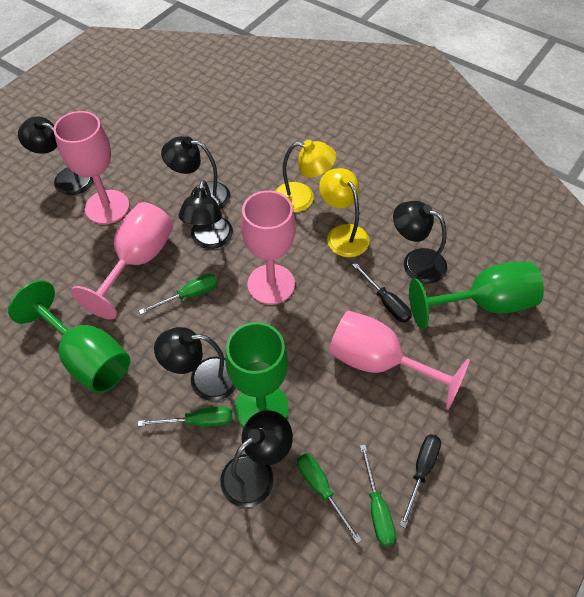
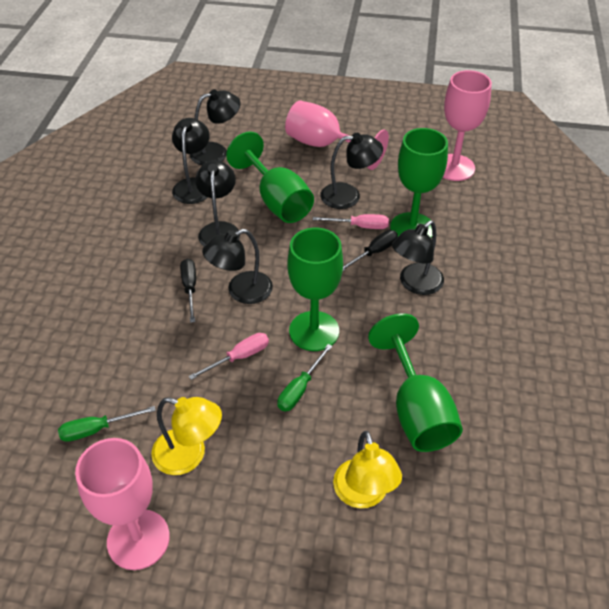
green goblet: [8,280,130,393] [225,322,289,427] [409,261,544,329] = 3 -> [226,132,314,223] [288,228,343,351] [368,313,463,452] [390,128,448,238] = 4
green screwdriver: [138,406,232,427] [139,274,218,315] [297,453,362,543] [360,445,396,546] = 4 -> [58,406,156,442] [277,344,332,411] = 2
pink goblet: [53,111,130,224] [71,202,173,319] [241,190,295,305] [329,311,470,410] = 4 -> [75,438,170,570] [285,100,389,170] [443,70,492,181] = 3
pink screwdriver: none = 0 -> [188,333,269,380] [313,214,389,229] = 2

